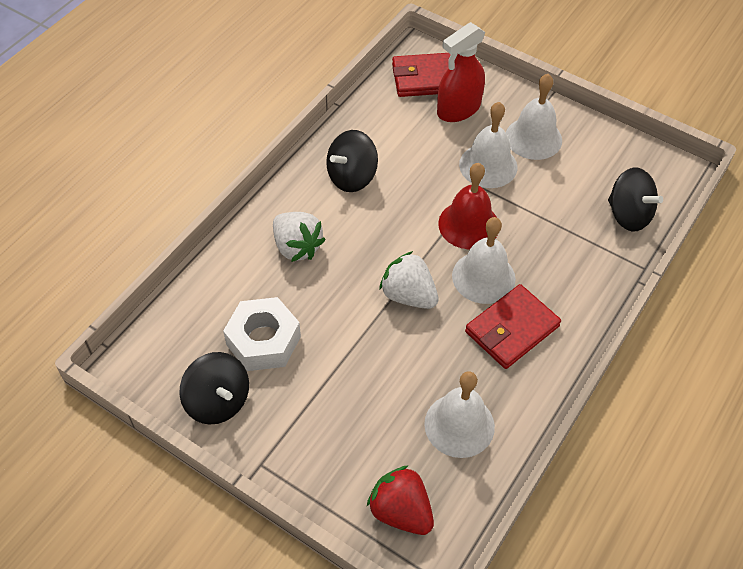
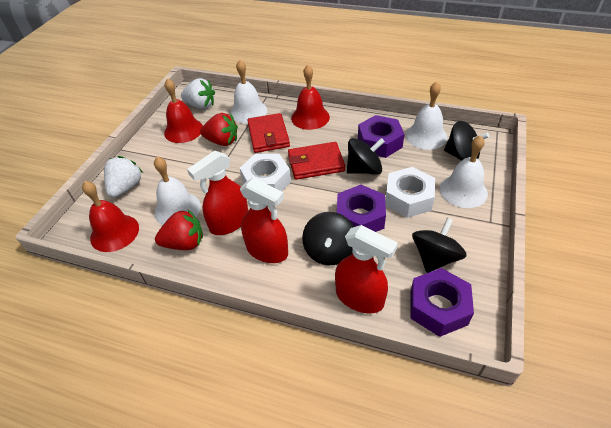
black spinning top: [179,352,249,424] [326,130,378,192] [608,168,663,232] = 3 -> [302,212,354,265] [347,138,385,175] [412,217,467,273] [444,121,489,161] = 4
purple nut: none = 0 -> [337,185,386,232] [358,115,404,158] [410,268,474,337] = 3
red bell: [438,163,497,249] = 1 -> [82,181,139,252] [164,78,203,143] [291,65,330,130] = 3
red spray bottle: [437,22,485,122] = 1 -> [187,151,248,235] [240,178,288,263] [335,225,398,314] = 3
red strawberry: [367,465,434,535] = 1 -> [155,210,203,250] [200,113,238,146] = 2
white nut: [223,297,301,371] = 1 -> [240,154,291,191] [385,167,435,218] = 2

